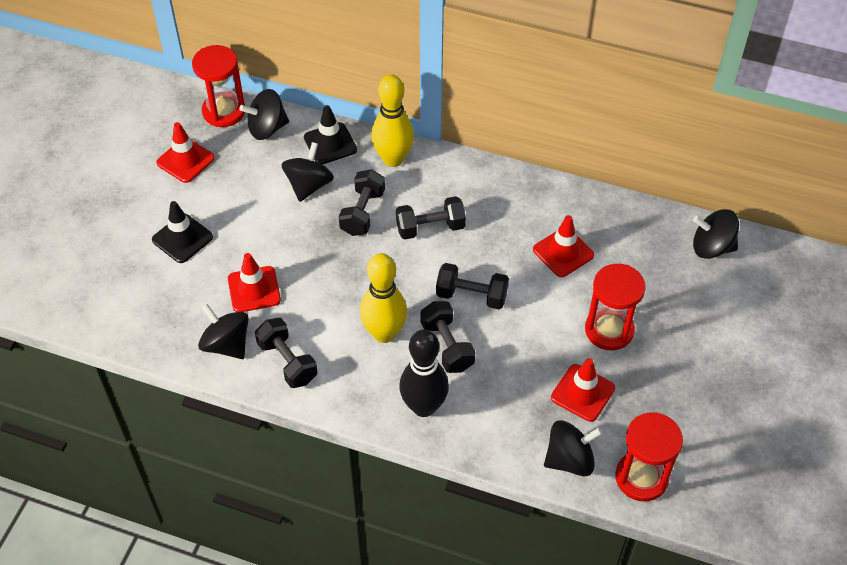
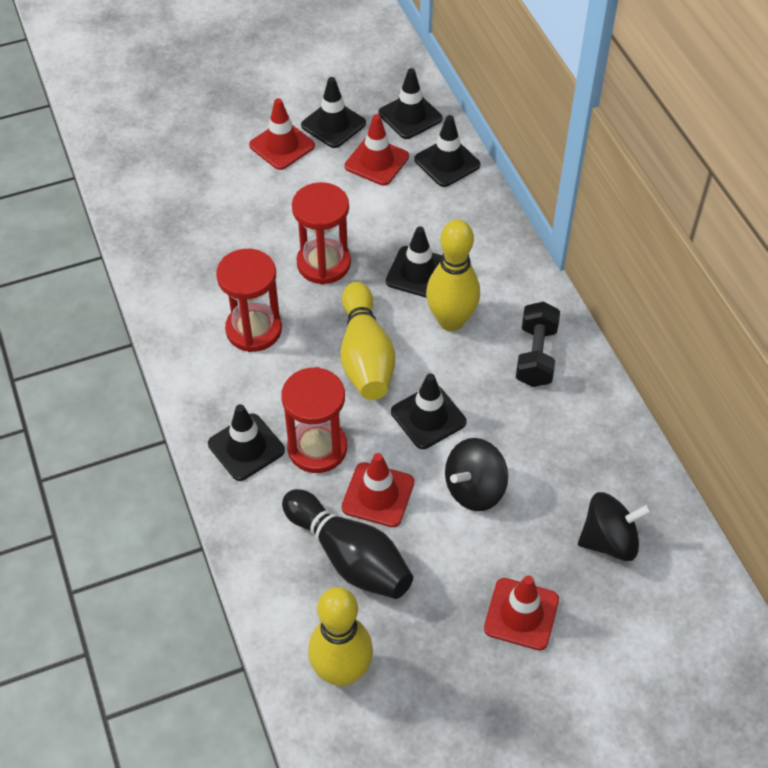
black dumbbell: [255,318,317,388] [339,169,385,236] [396,196,466,239] [420,301,476,373] [436,263,509,309] = 5 -> [516,301,560,387] = 1
black spinning top: [198,304,249,359] [239,89,289,140] [282,142,334,202] [544,420,602,477] [693,209,739,259] = 5 -> [445,438,508,511] [578,492,652,561] = 2
black traffic cone: [152,201,213,263] [304,105,357,164] = 2 -> [208,404,285,481] [301,77,366,148] [379,68,442,139] [386,226,443,298] [391,373,467,449] [414,115,480,187] = 6
yellow bowling pin: [360,253,407,343] [371,74,414,167] = 2 -> [308,587,373,686] [340,282,395,400] [426,219,480,331] = 3

